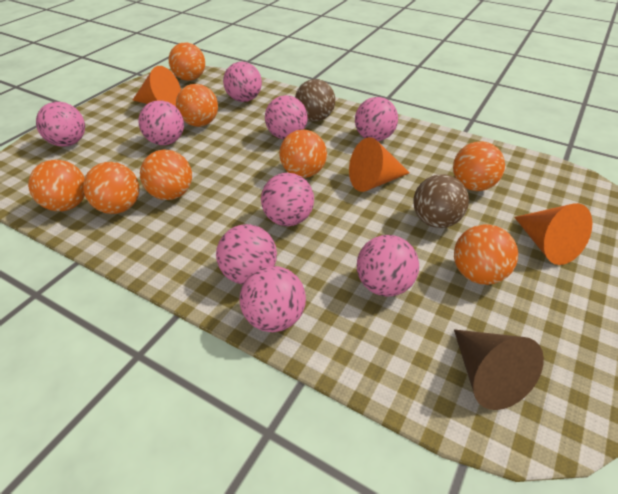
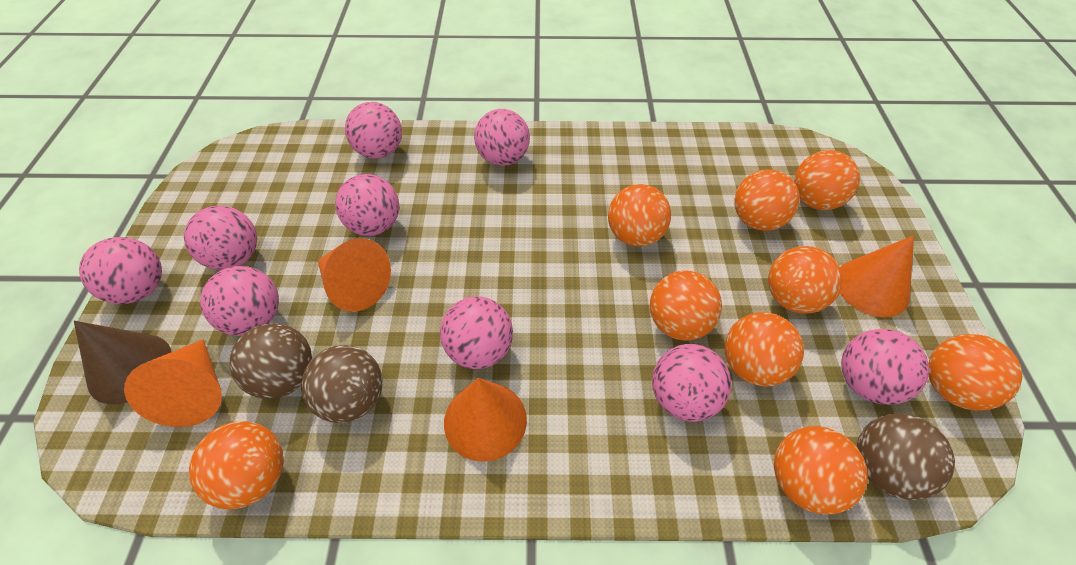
brown ball: [295,79,335,122] [413,174,469,228] = 2 -> [229,323,312,399] [301,345,383,423] [857,413,955,500] = 3
orange ball: [28,160,85,211] [83,162,139,214] [140,150,192,200] [169,42,205,81] [176,84,218,127] [280,130,327,178] [453,141,505,191] [454,224,518,285] = 8 -> [189,421,284,509] [608,184,671,247] [650,270,722,341] [725,312,804,387] [734,169,800,231] [768,246,843,313] [774,426,868,515] [794,150,860,210] [928,334,1022,411] = 9
orange cone: [133,66,181,107] [349,137,410,192] [514,203,592,265] = 3 -> [124,339,222,427] [318,238,391,312] [444,378,527,462] [840,235,914,317] = 4

